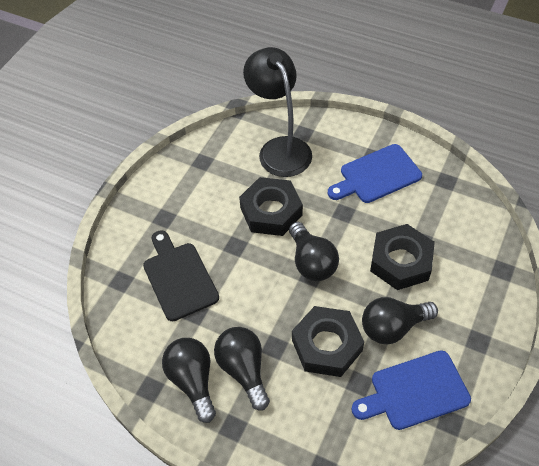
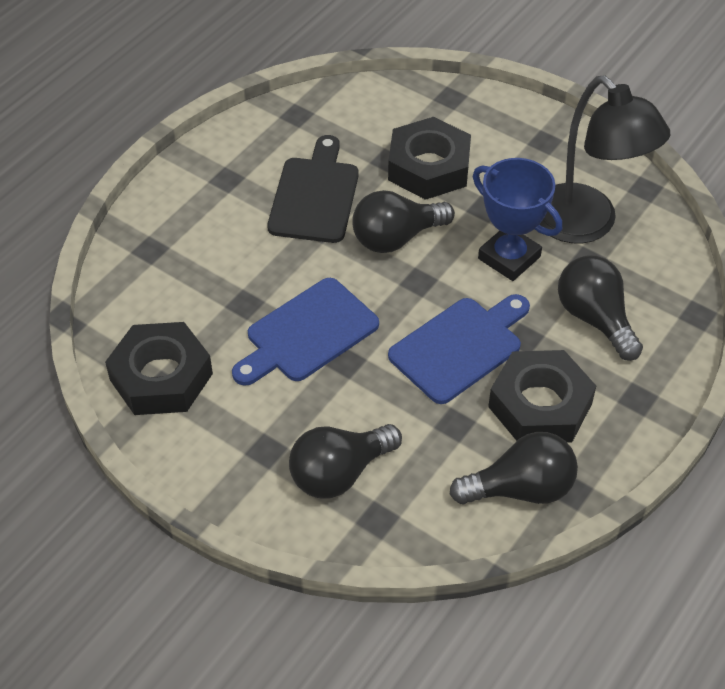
blue trophy: none = 0 -> [473,158,562,281] = 1

